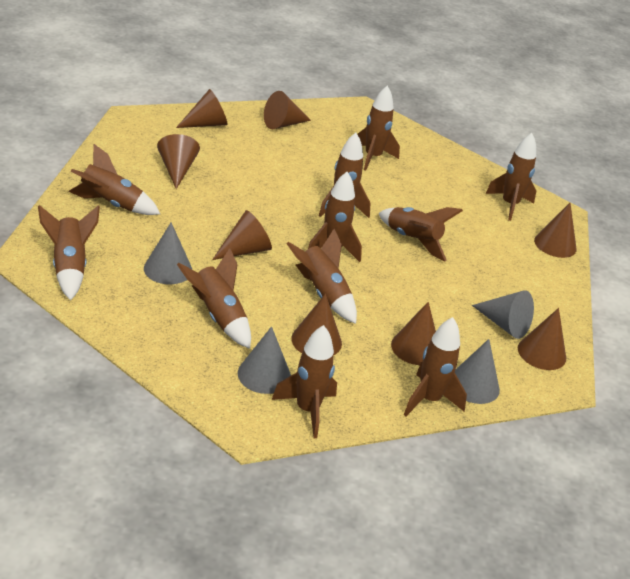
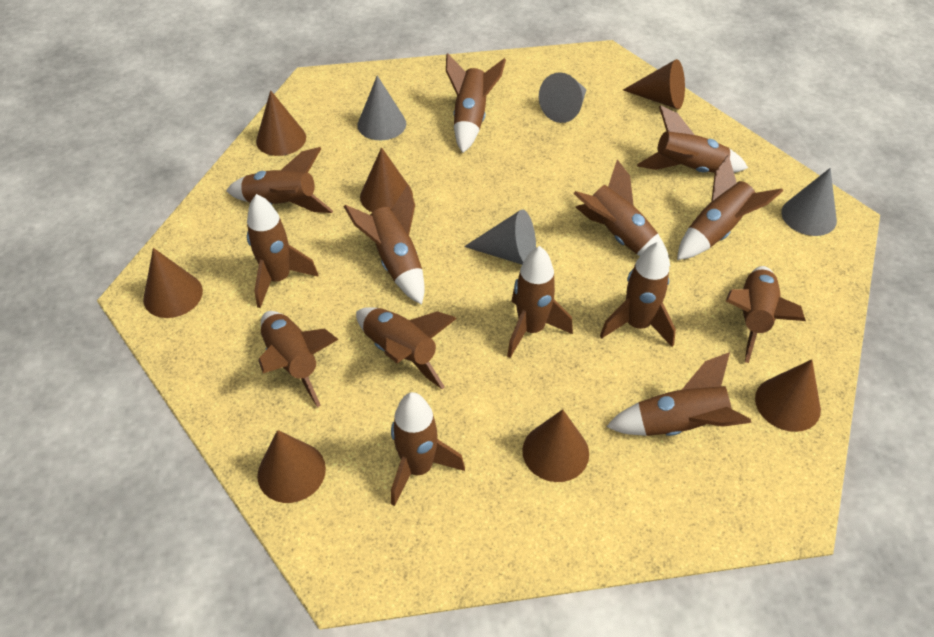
brown cone: [157,134,200,189] [176,89,227,128] [212,210,272,260] [264,91,311,129] [291,294,342,355] [391,302,436,365] [518,308,566,370] [534,203,577,258] = 8 -> [143,248,203,318] [256,90,306,156] [257,430,326,503] [360,147,413,212] [522,409,589,482] [623,59,685,109] [755,360,821,432] = 7
brown rocket: [38,205,100,301] [68,144,160,215] [177,248,251,349] [272,325,337,438] [286,229,357,324] [308,172,362,262] [319,133,371,218] [357,86,400,170] [379,207,463,261] [404,317,467,416] [486,133,536,221] = 11 -> [226,147,333,213] [247,194,318,308] [259,311,339,407] [344,185,425,305] [356,307,457,389] [391,392,465,506] [446,53,506,153] [507,246,573,358] [573,159,670,267] [600,242,676,347] [606,352,752,436] [637,105,748,173] [677,155,783,260] [726,266,806,363] = 14

